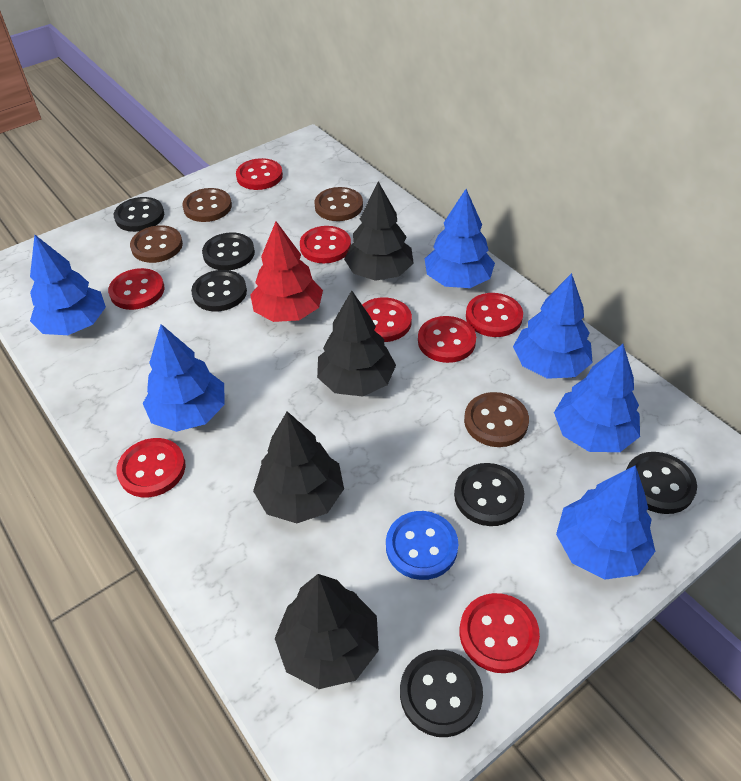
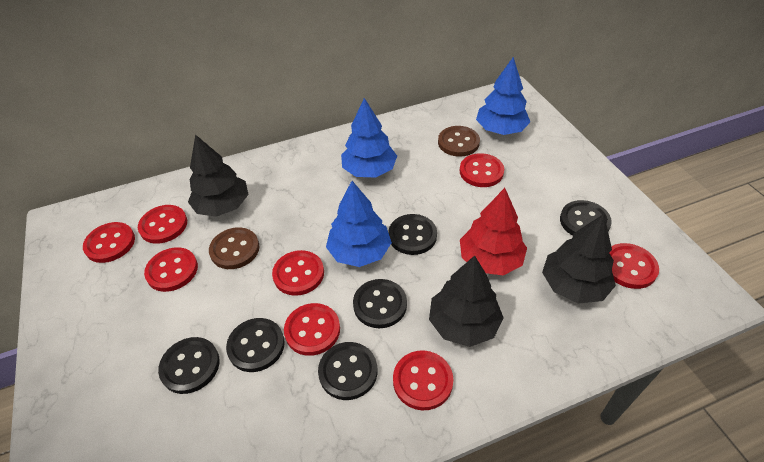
black tree: [253,411,344,523] [275,574,379,689] [317,291,396,396] [344,181,414,281] = 4 -> [188,135,249,217] [429,255,504,347] [542,214,616,304] = 3
blue button: [386,511,458,580] = 1 -> none = 0
blue tree: [30,235,106,335] [143,324,225,432] [425,189,495,288] [513,273,593,379] [554,344,640,452] [556,465,655,580] = 6 -> [326,181,392,267] [341,98,397,177] [476,57,530,135] = 3
brown button: [130,225,183,263] [182,188,232,222] [314,187,363,221] [464,392,529,447] = 4 -> [209,227,259,269] [438,126,480,157] = 2

